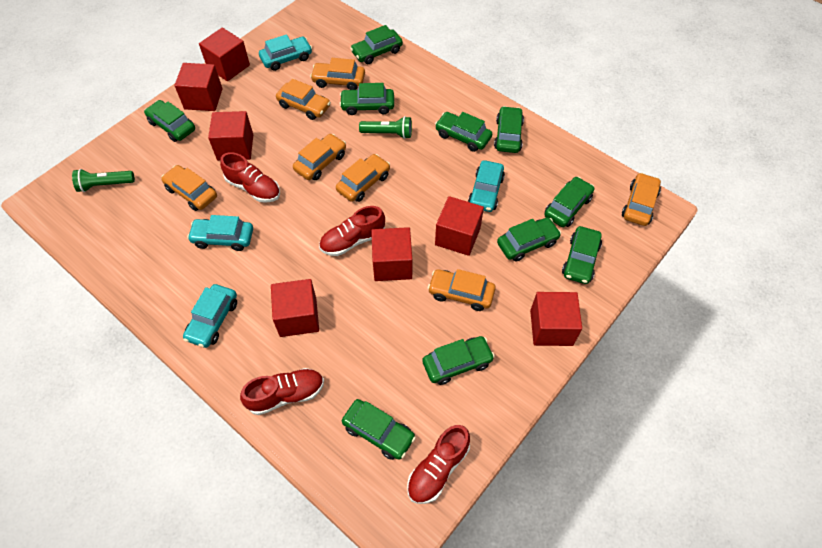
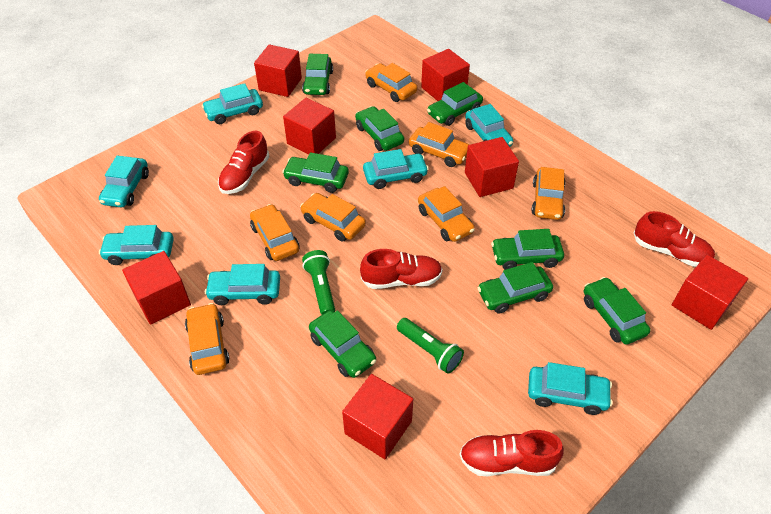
green car: [144,100,195,142] [340,83,394,115] [342,399,416,460] [350,25,403,64] [422,336,495,385] [435,112,492,152] [494,106,524,153] [497,217,561,262] [544,177,594,227] [562,226,602,284] = 10 -> [282,152,349,193] [302,54,333,95] [309,310,376,378] [355,106,404,151] [427,82,483,126] [477,262,553,314] [491,229,564,270] [584,277,650,345] = 8
turquoise car: [183,284,237,348] [187,215,253,251] [259,34,312,71] [468,160,505,212] = 4 -> [99,155,149,207] [99,225,174,265] [202,83,263,124] [205,264,280,305] [363,149,429,189] [465,104,513,147] [528,362,613,415] = 7

